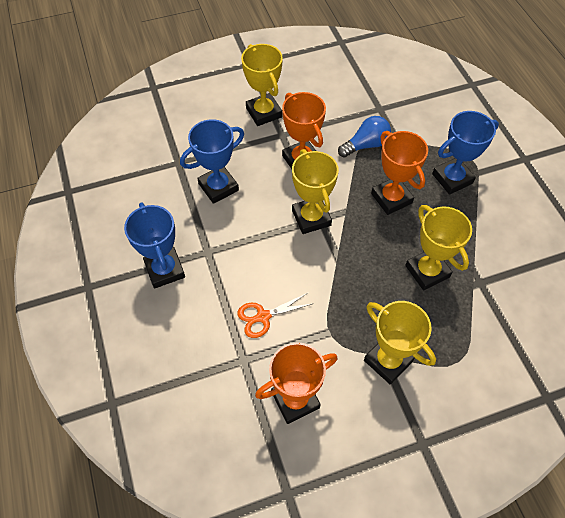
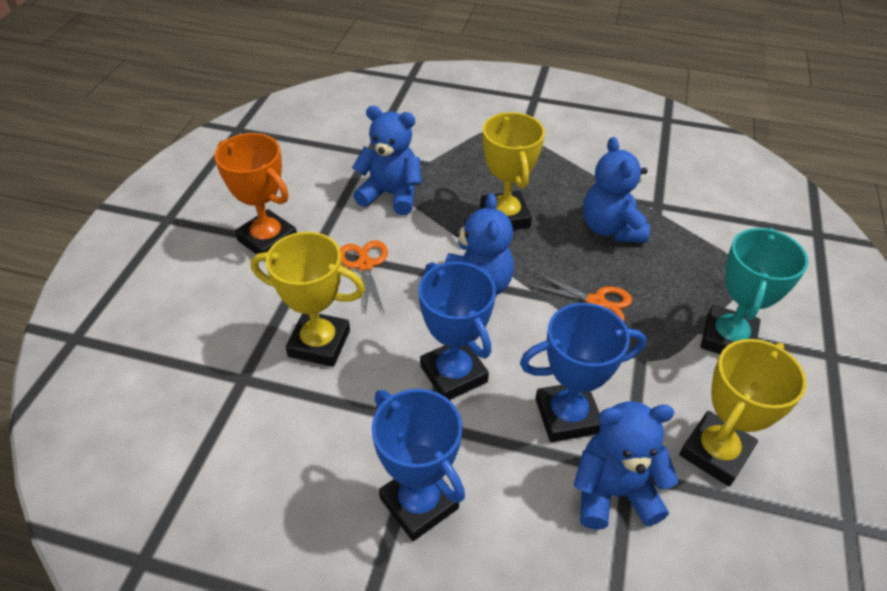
blue light bulb: [338,116,391,157] = 1 -> none = 0
blue teddy bear: none = 0 -> [352,106,421,215] [445,193,514,295] [574,401,678,530] [583,137,650,243] = 4
orange scissors: [237,293,314,338] = 1 -> [340,240,388,316] [528,272,632,321] = 2
orange trophy: [255,342,338,424] [282,92,326,169] [371,131,428,215] = 3 -> [214,133,297,254] = 1
turquoise trophy: none = 0 -> [700,228,808,354] = 1
yellow trophy: [241,44,283,126] [292,149,339,234] [364,301,436,384] [405,205,472,291] = 4 -> [251,232,365,367] [480,112,545,230] [679,339,807,486] = 3

